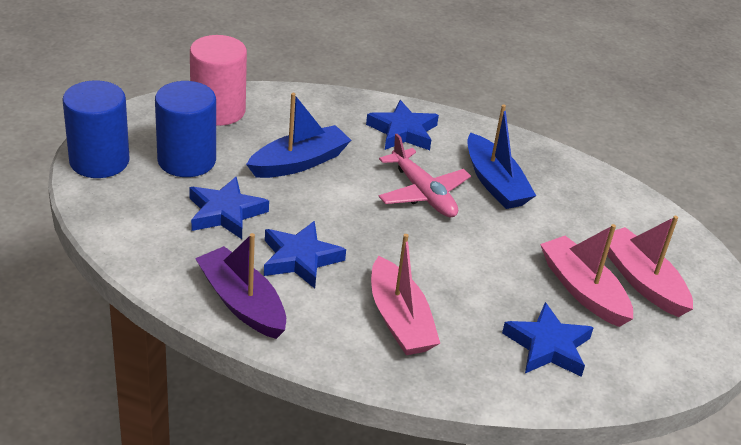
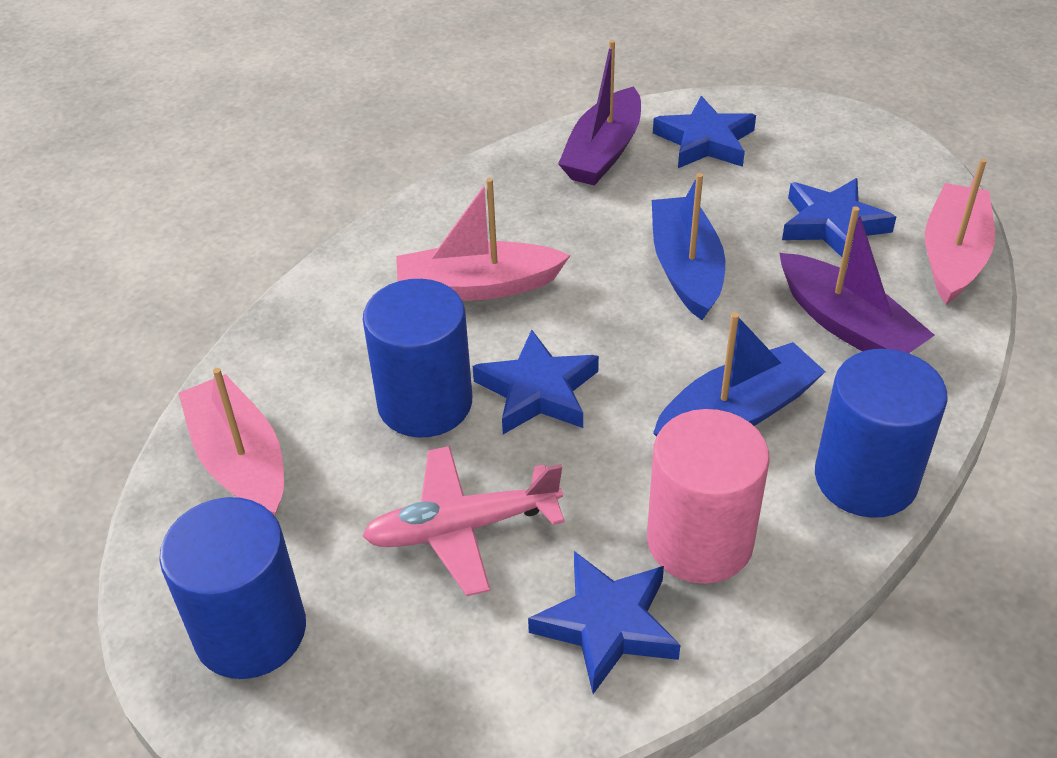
blue cylinder: [62,80,130,178] [155,81,216,177] = 2 -> [159,497,306,679] [363,279,472,438] [815,349,948,518] = 3
purple boat: [195,233,286,339] = 1 -> [558,40,641,186] [779,206,935,353] = 2

